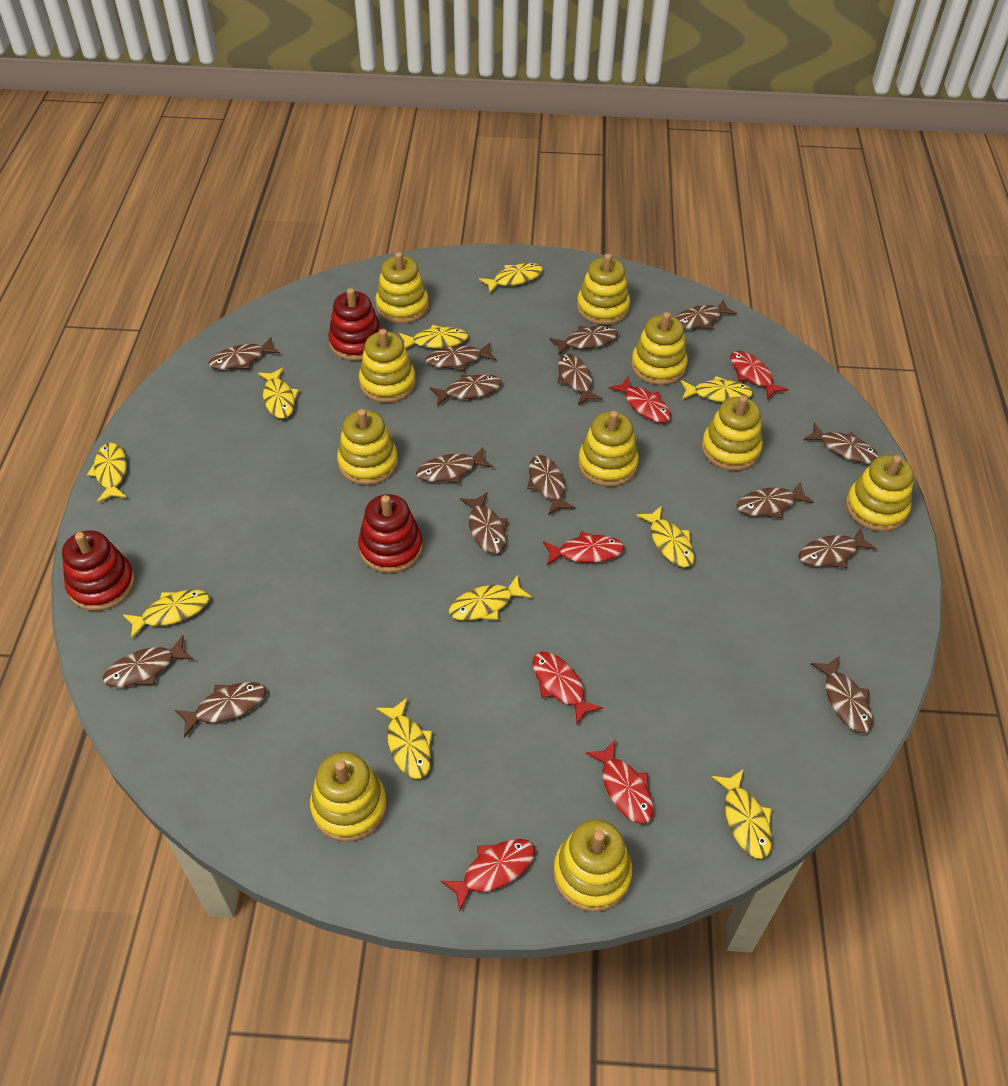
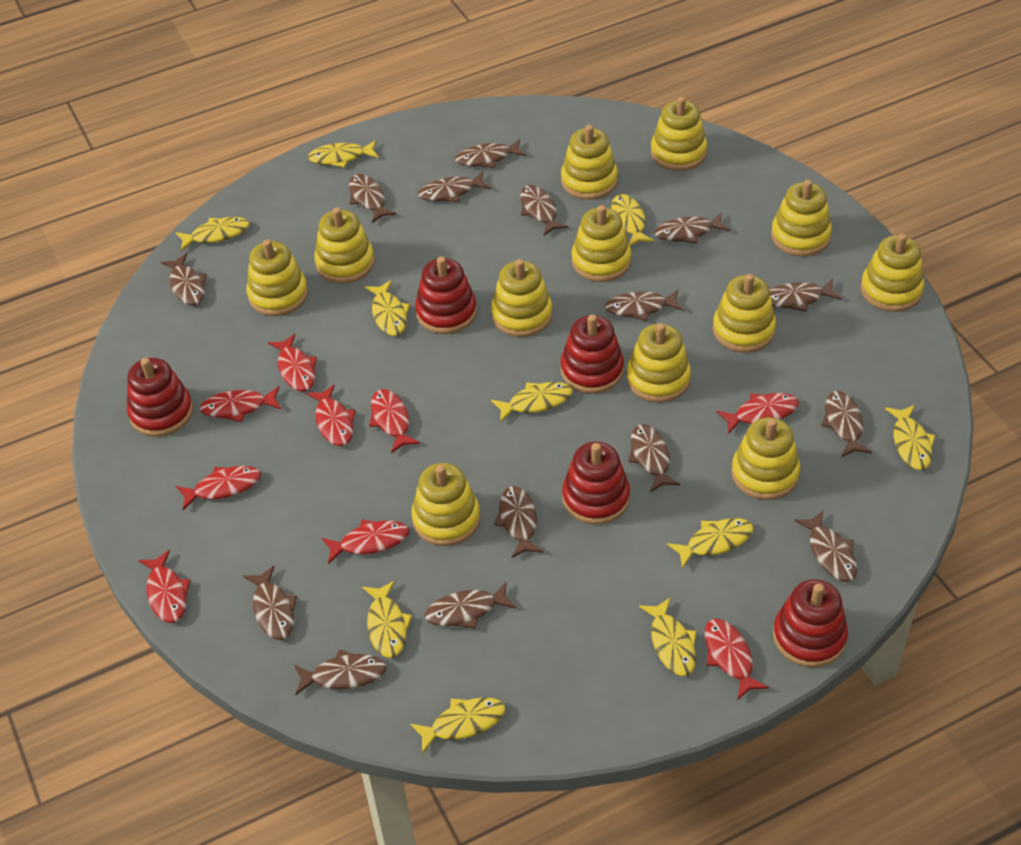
red fish: [441,839,535,911] [532,652,603,724] [543,531,624,565] [586,740,654,824] [609,377,671,423] [730,351,788,399] = 6 -> [138,550,191,623] [176,466,261,510] [200,386,281,422] [268,334,317,391] [306,384,356,446] [322,520,409,564] [369,389,420,453] [705,619,769,700] [716,393,799,433] = 9
red stacking toy: [62,530,135,611] [328,288,382,361] [358,494,423,573] = 3 -> [127,358,193,437] [415,257,477,334] [560,314,624,394] [562,441,630,524] [773,579,848,668] = 5
yellow stacking toy: [310,752,387,842] [337,409,398,485] [359,329,416,403] [376,252,429,324] [553,820,632,912] [577,254,630,325] [578,411,639,487] [631,312,688,385] [702,395,763,471] [846,455,914,532] = 10 -> [246,239,308,316] [314,207,374,284] [411,463,480,546] [491,259,553,337] [561,125,618,200] [572,205,631,282] [627,323,691,403] [651,97,707,171] [713,274,776,353] [731,417,800,500] [771,180,832,256] [861,234,924,312] = 12

